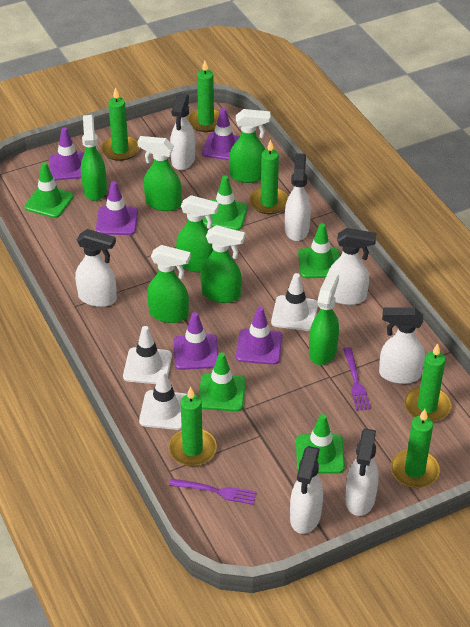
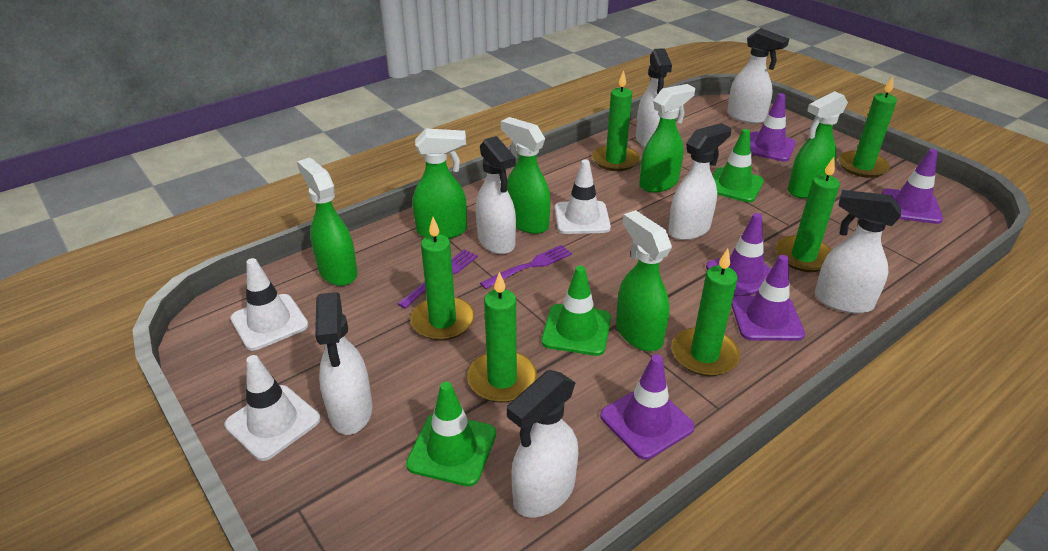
green spray bottle: [81,115,107,201] [137,136,182,211] [147,245,191,323] [176,195,219,272] [200,225,245,303] [229,109,270,183] [309,272,339,365] = 7 -> [297,158,358,286] [412,129,467,239] [501,117,551,234] [616,210,672,351] [639,84,695,193] [788,91,848,199] = 6
green traffic cone: [24,162,74,218] [199,352,246,411] [203,175,248,230] [296,414,345,473] [298,223,340,278] = 5 -> [406,382,496,487] [541,266,611,356] [712,129,764,202] = 3

